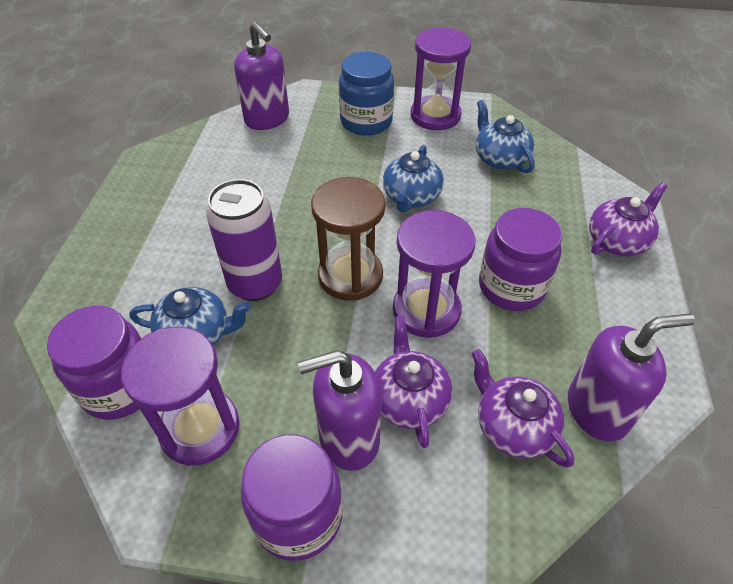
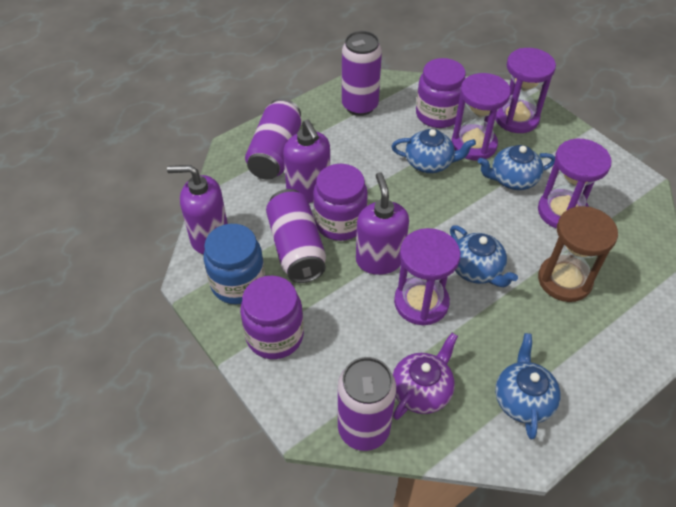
blue teapot: [129,287,251,346] [383,145,444,213] [476,100,535,173] = 3 -> [392,129,476,173] [450,225,518,288] [478,145,555,190] [495,333,561,439] = 4
purple can: [206,179,282,301] = 1 -> [245,98,302,179] [266,189,326,283] [338,357,396,451] [342,31,382,116] = 4
purple hourglass: [121,327,239,465] [393,210,476,338] [411,27,471,130] = 3 -> [394,228,460,326] [451,73,511,160] [495,48,556,133] [538,139,612,229] = 4
purple teapot: [375,316,452,448] [471,349,575,468] [589,183,667,256] = 3 -> [393,333,458,420] = 1

